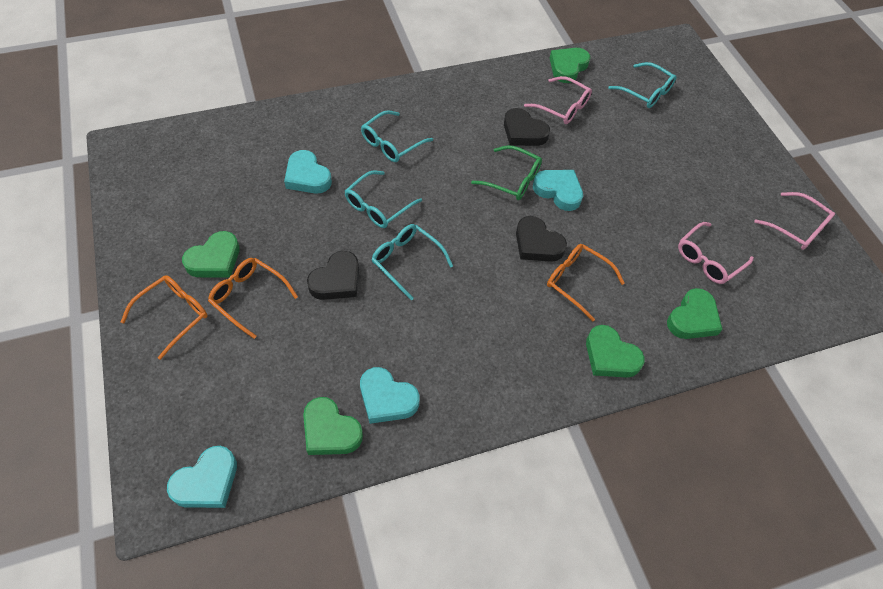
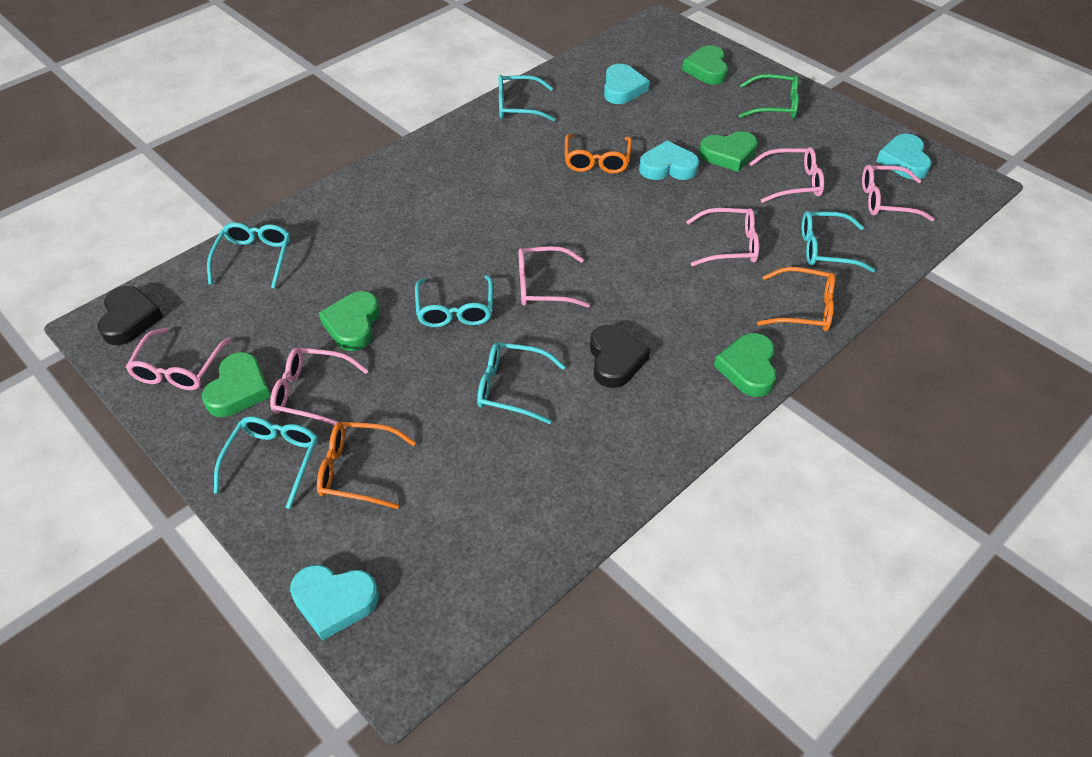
black heart: [307,251,359,300] [504,108,550,146] [516,216,567,262] = 3 -> [98,286,163,345] [590,325,650,388] = 2
pink glasses: [524,76,592,124] [678,222,754,284] [754,192,835,250] = 3 -> [126,328,231,390] [270,348,368,428] [518,246,590,307] [686,208,759,266] [749,147,824,203] [862,165,935,221] = 6
turquoise glasses: [345,171,422,228] [361,110,433,162] [371,224,453,301] [608,62,677,108] = 4 -> [207,222,290,289] [214,416,318,509] [415,275,493,327] [477,342,566,424] [499,75,556,122] [802,211,875,272] = 6

